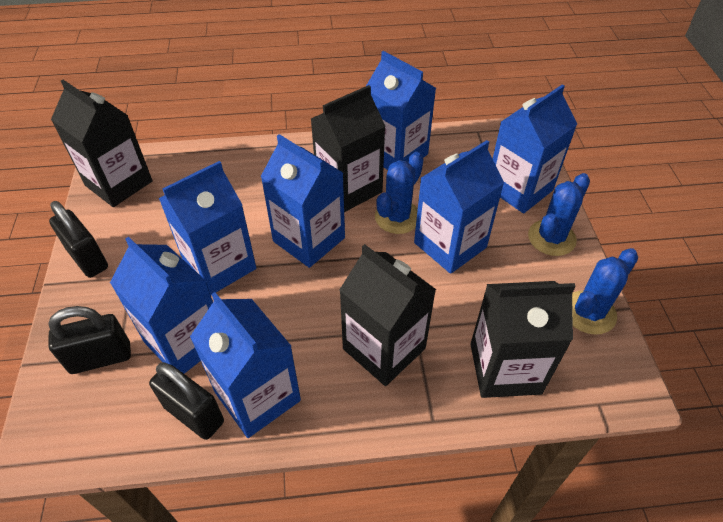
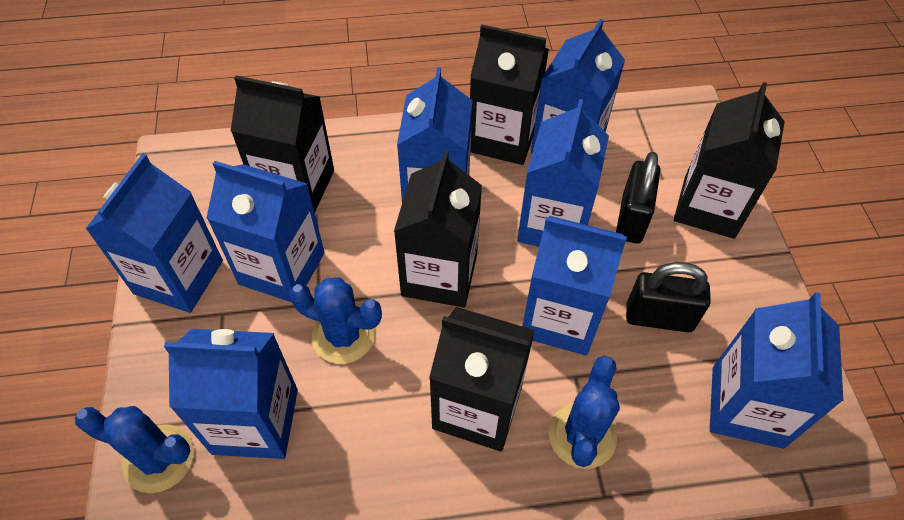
black carton: [51,80,153,207] [311,85,386,212] [339,244,436,386] [470,281,576,398] = 4 -> [231,76,334,213] [394,151,482,307] [429,307,535,451] [470,24,549,165] [674,82,785,239] = 5
black padlock: [48,306,131,374] [49,201,108,278] [149,362,224,440] = 3 -> [616,152,660,244] [626,262,711,332] = 2
blue carton: [110,237,213,374] [159,161,256,295] [190,292,301,438] [261,134,345,268] [366,51,436,170] [414,140,504,274] [493,84,577,213] = 7 -> [86,154,223,313] [164,329,298,459] [206,161,325,302] [397,67,473,202] [517,99,609,247] [522,216,627,355] [531,19,625,153] [710,292,843,449] = 8

